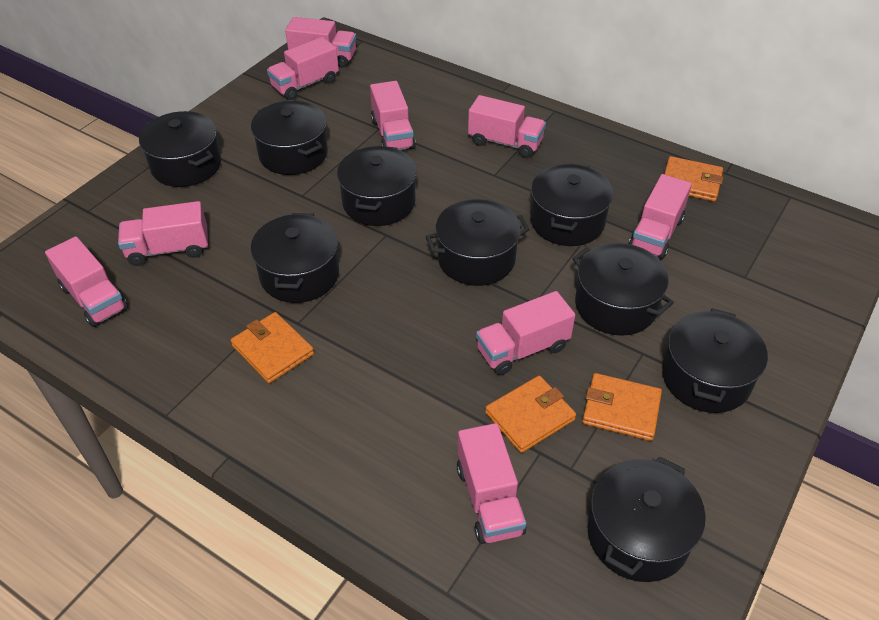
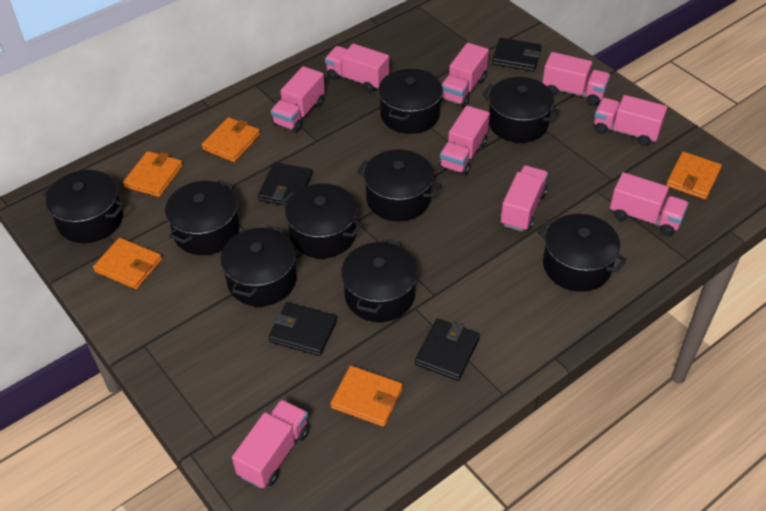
black wallet: none = 0 -> [258,162,312,205] [269,302,337,356] [415,319,480,381] [492,38,542,71] = 4
orange wallet: [231,312,314,383] [485,375,576,453] [582,373,662,441] [664,156,724,202] = 4 -> [93,238,162,289] [123,151,183,197] [201,117,260,162] [330,366,403,427] [666,152,722,200] = 5

